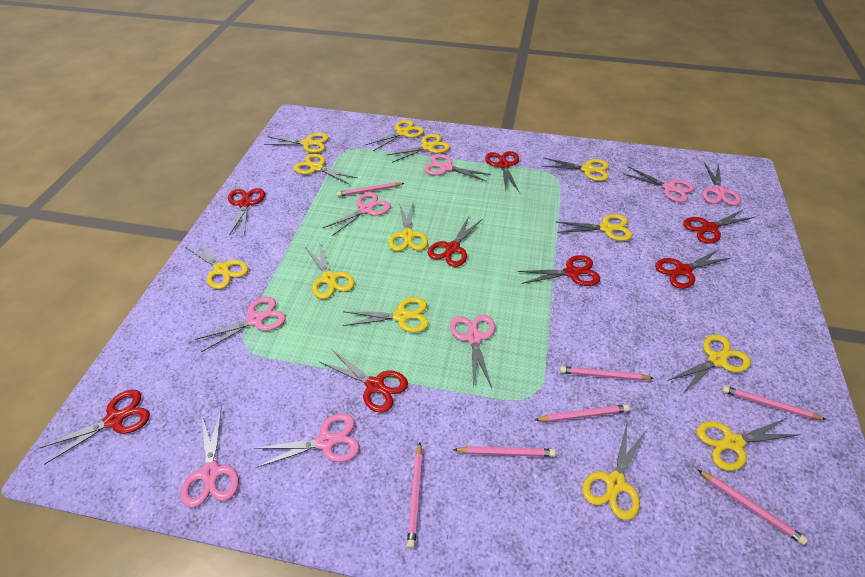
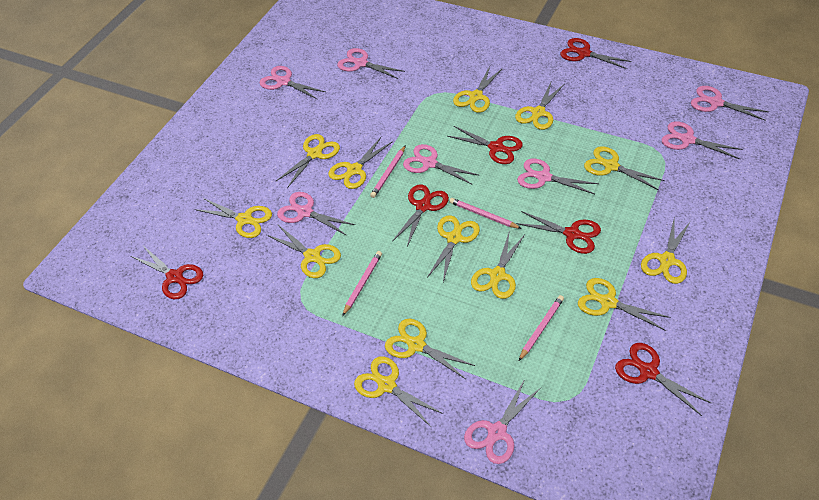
pink pencil: [337,182,404,197] [407,443,423,548] [453,446,556,457] [535,405,629,422] [560,366,654,381] [697,469,808,545] [722,386,827,420] = 7 -> [342,251,382,316] [370,145,406,198] [449,198,522,229] [519,295,564,361] = 4
red scissors: [40,390,150,465] [228,188,265,236] [320,349,408,413] [427,216,482,267] [485,151,519,192] [517,255,600,286] [655,249,730,289] [683,210,754,244] = 8 -> [131,246,203,299] [392,184,449,246] [447,126,523,164] [516,211,601,254] [560,38,632,69] [615,343,712,416] = 6

